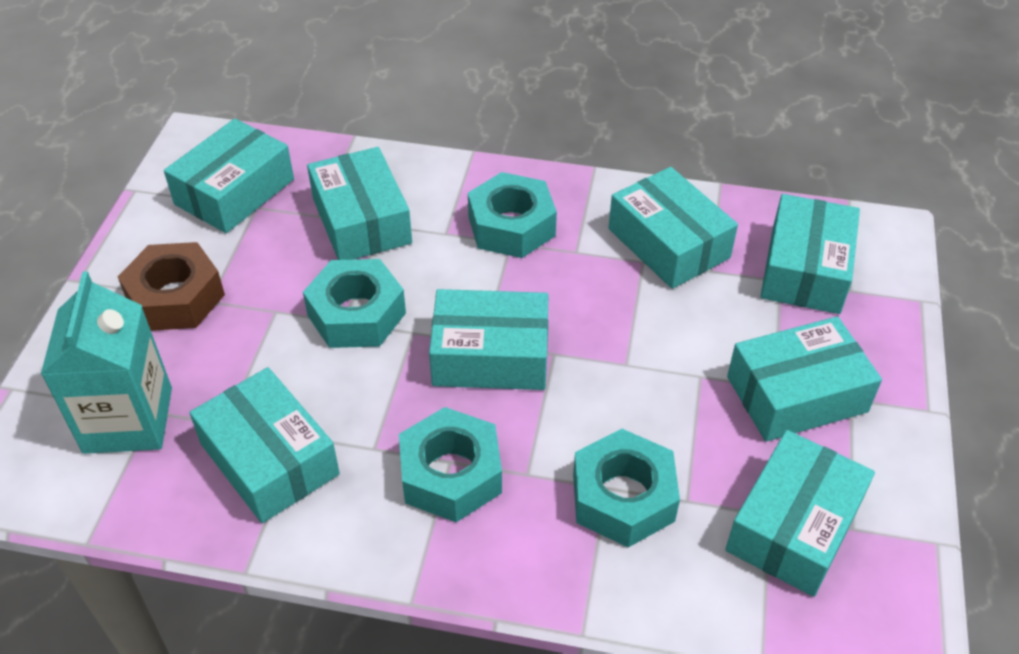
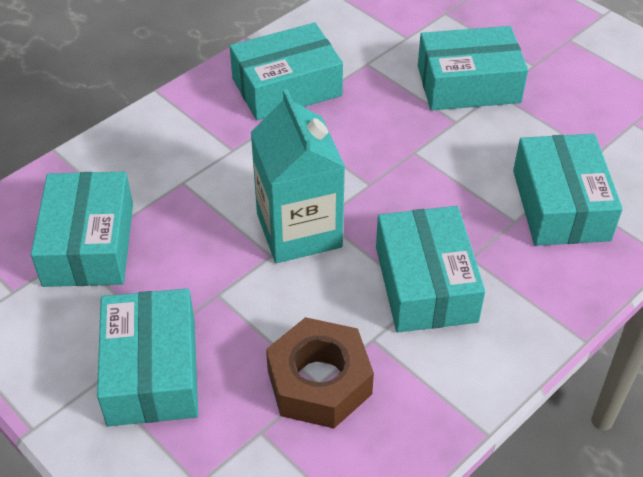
turquoise box: [164,119,294,233] [189,367,340,523] [307,147,412,260] [429,289,549,390] [609,167,738,289] [725,430,875,597] [727,316,882,442] [760,194,860,314] = 8 -> [31,171,133,287] [97,288,198,426] [230,23,343,120] [376,206,485,332] [418,26,528,111] [513,134,623,246] = 6
turquoise nut: [303,259,406,348] [399,407,502,523] [468,172,557,258] [573,429,680,548] = 4 -> none = 0

